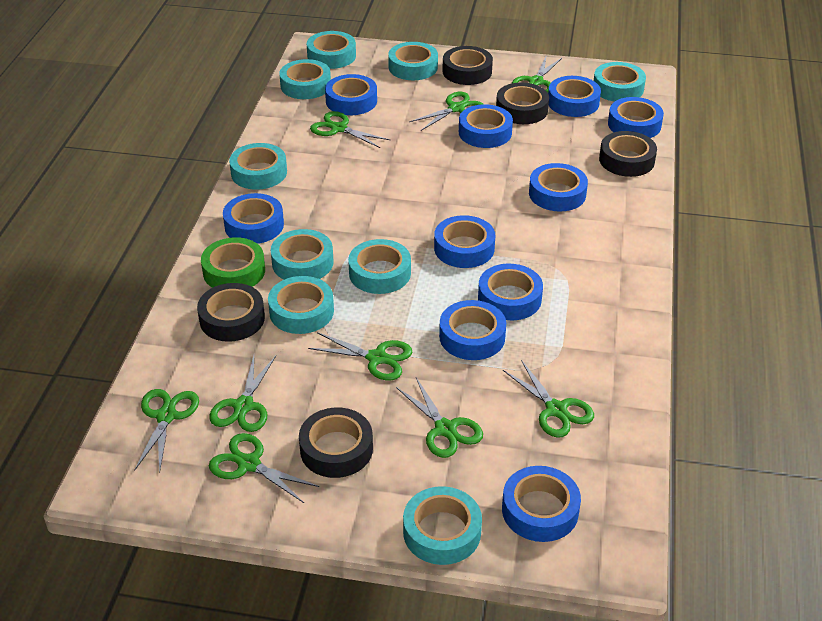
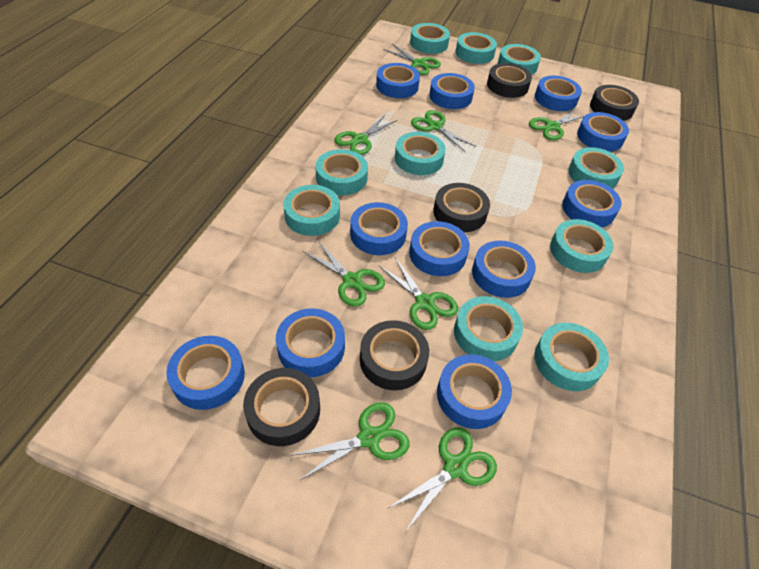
blue tape: [223,193,284,244] [325,74,377,115] [434,215,495,268] [439,300,506,360] [459,104,513,148] [478,264,543,320] [502,466,581,542] [529,163,588,211] [548,76,601,117] [608,97,664,138] = 10 -> [166,336,245,410] [276,308,345,377] [350,202,408,255] [376,63,420,98] [409,221,470,276] [429,73,475,109] [437,354,512,429] [472,241,536,298] [535,76,582,111] [562,180,621,227] [577,112,629,152] = 11
green scissors: [134,389,199,473] [209,356,276,432] [209,433,319,503] [308,332,412,380] [310,111,390,148] [396,378,483,458] [409,92,483,131] [503,360,594,438] [512,55,562,93] = 9 -> [291,402,409,480] [303,241,385,307] [334,115,397,155] [379,257,458,330] [383,44,441,75] [387,427,497,531] [411,110,476,152] [529,108,585,140] = 8
green tape: [201,237,265,288] = 1 -> none = 0
turquoise tape: [229,143,287,190] [268,276,334,334] [271,229,334,280] [279,59,331,99] [306,31,356,69] [348,239,411,294] [388,42,438,80] [403,486,482,565] [594,62,646,102] = 9 -> [283,185,340,236] [316,149,368,195] [395,132,446,175] [410,23,450,54] [454,296,523,362] [455,32,497,64] [498,44,541,75] [535,323,609,391] [550,219,613,273] [568,147,624,189] = 10

